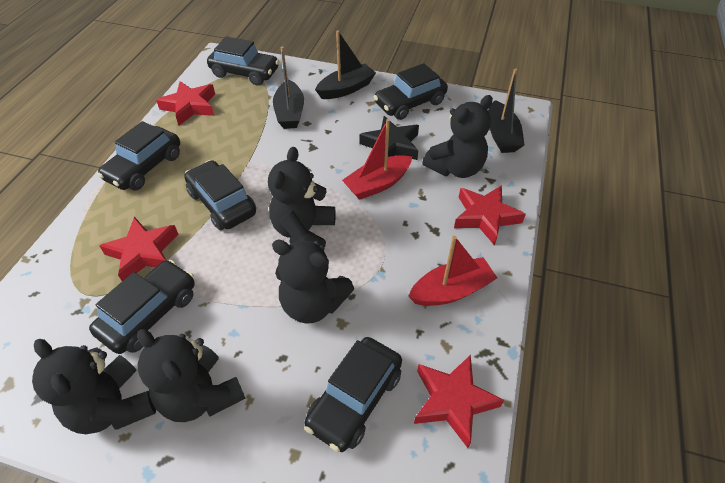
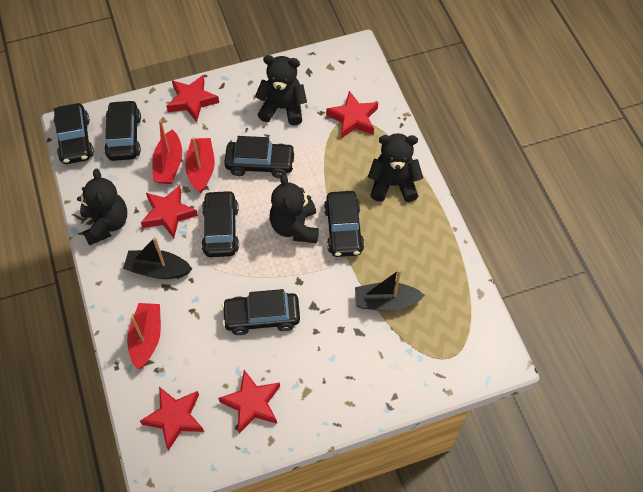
black boat: [273,46,304,129] [315,30,376,99] [488,68,525,153] = 3 -> [123,237,192,279] [355,269,425,311] = 2
black star: [359,116,419,160] = 1 -> none = 0
black teddy bear: [32,339,156,434] [137,329,245,422] [268,147,335,247] [272,239,354,323] [422,95,493,178] = 5 -> [77,169,127,246] [255,55,307,125] [269,174,319,243] [368,133,423,202] = 4
red boat: [342,119,412,200] [408,236,497,306] = 2 -> [127,303,161,369] [152,120,182,184] [185,137,215,193] = 3
red star: [99,217,178,281] [156,81,215,125] [414,355,504,448] [454,185,526,246] = 4 -> [140,387,204,451] [141,185,198,238] [166,75,219,122] [218,370,280,433] [326,91,378,139] = 5

